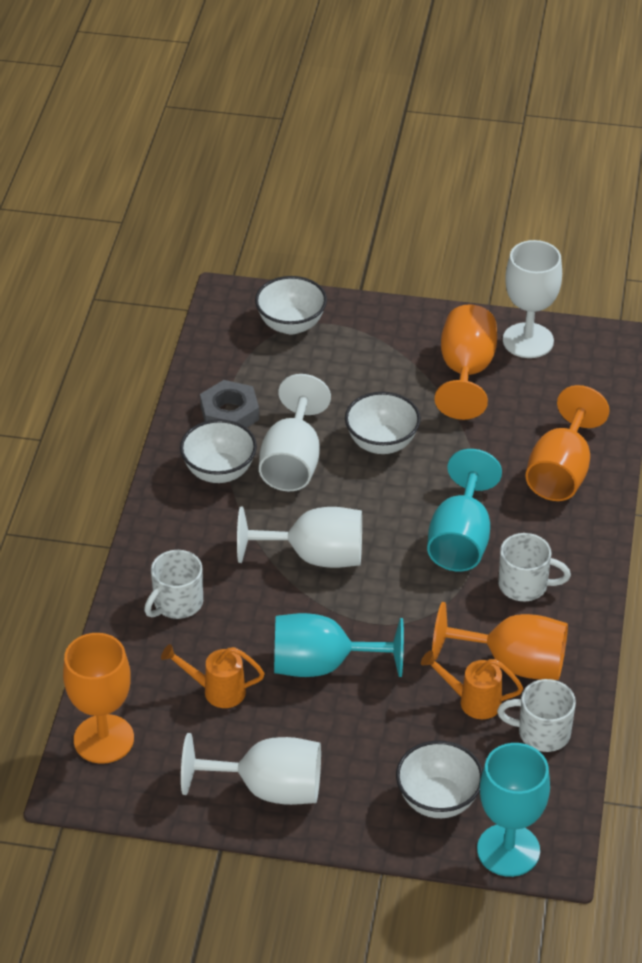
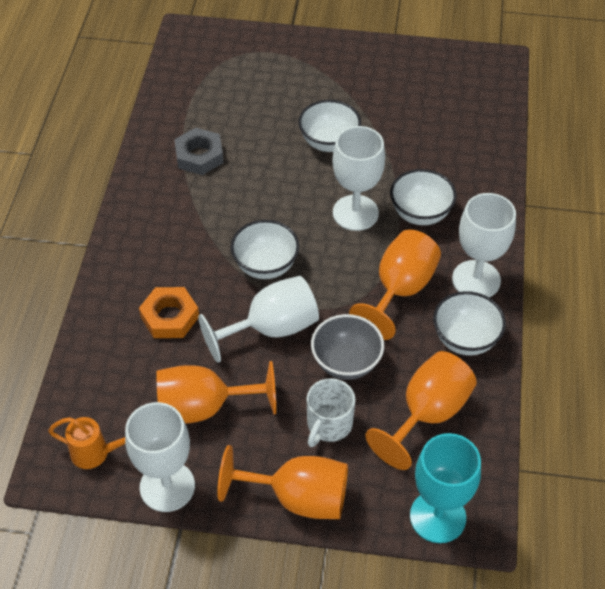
grey bowl: none = 0 -> [311,314,384,380] = 1
orange nut: none = 0 -> [139,287,199,338] = 1
orange watering can: [161,644,265,708] [421,651,523,719] = 2 -> [48,417,125,469] = 1
turquoise goblet: [274,613,404,677] [427,449,502,571] [477,743,550,877] = 3 -> [410,433,481,543] = 1
white mug: [144,550,203,619] [497,679,576,752] [498,533,571,602] = 3 -> [307,378,355,447] = 1

